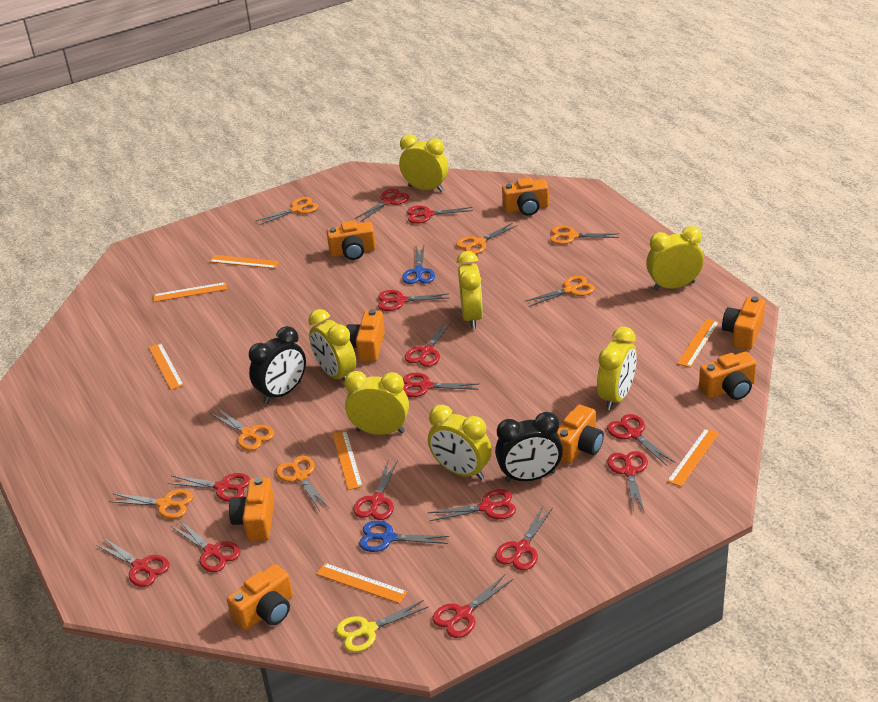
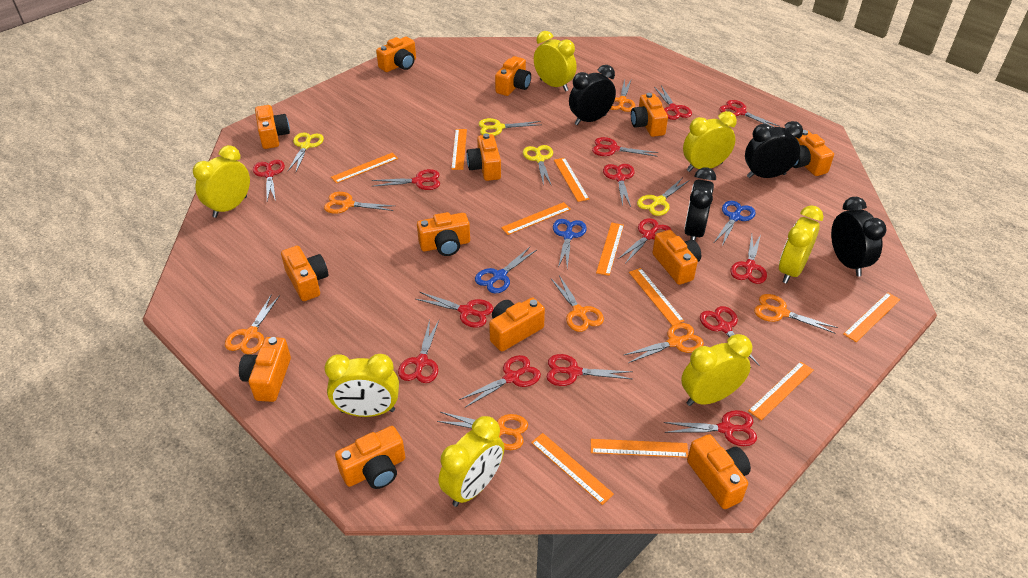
black clock: [249,326,306,404] [495,412,563,482] = 2 -> [569,65,616,125] [684,167,716,240] [745,121,803,178] [831,197,886,277] = 4
blue scissors: [359,521,449,552] [402,245,435,284] = 2 -> [475,247,537,293] [553,219,587,268] [714,201,756,246] = 3
orange camera: [227,564,293,631] [229,477,275,541] [326,221,376,260] [346,309,385,362] [502,178,549,216] [557,405,604,464] [699,352,757,400] [722,296,765,350] = 8 -> [239,337,291,402] [255,105,290,149] [281,246,328,301] [335,426,405,489] [376,37,416,72] [417,212,470,256] [466,133,501,181] [489,297,545,351] [495,56,531,96] [631,93,668,137] [652,230,701,285] [687,434,751,509] [793,130,834,176] = 13
orange ruler: [149,343,184,390] [154,282,227,302] [209,255,280,269] [317,563,408,604] [332,430,363,490] [667,428,719,487] [677,318,719,368] = 7 -> [331,153,398,183] [451,129,467,170] [501,202,571,235] [531,433,614,505] [554,158,589,202] [591,439,688,458] [596,222,624,276] [629,268,684,326] [748,361,814,420] [843,292,900,342] = 10
yellow scissors: [336,600,429,652] = 1 -> [288,133,324,171] [478,118,541,136] [523,145,553,186] [637,177,690,216] = 4

